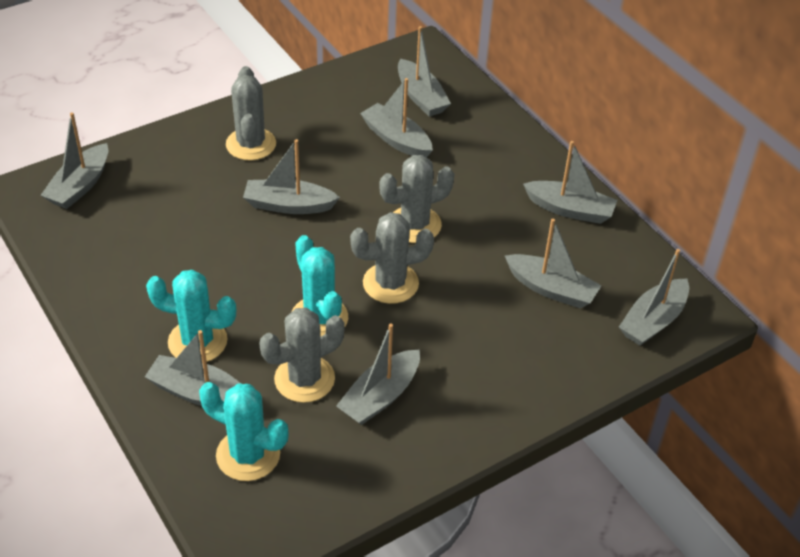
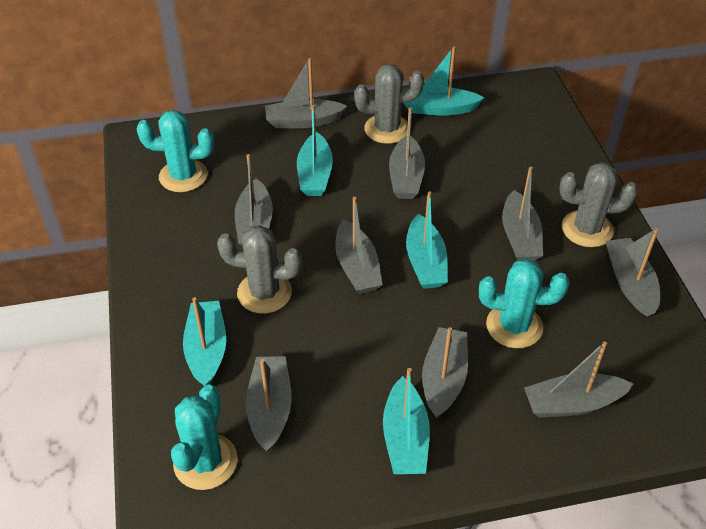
grey cactus: [226,66,276,160] [259,308,345,403] [350,212,434,304] [379,155,454,243] = 4 -> [217,225,302,313] [354,64,424,144] [559,162,638,247] = 3
turquoise boat: none = 0 -> [183,297,226,386] [297,105,333,196] [383,368,430,474] [403,47,484,116] [406,191,448,289] = 5

